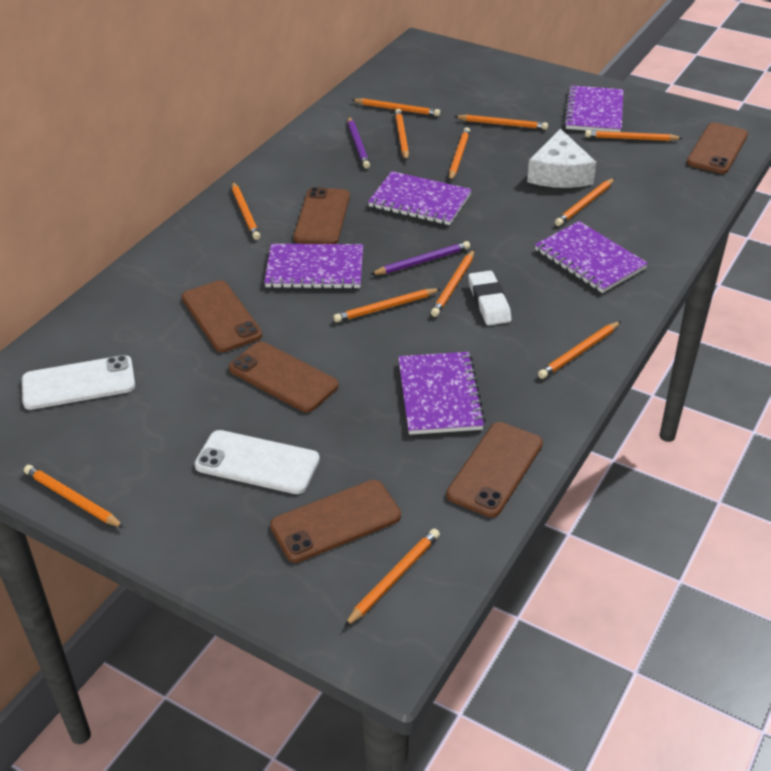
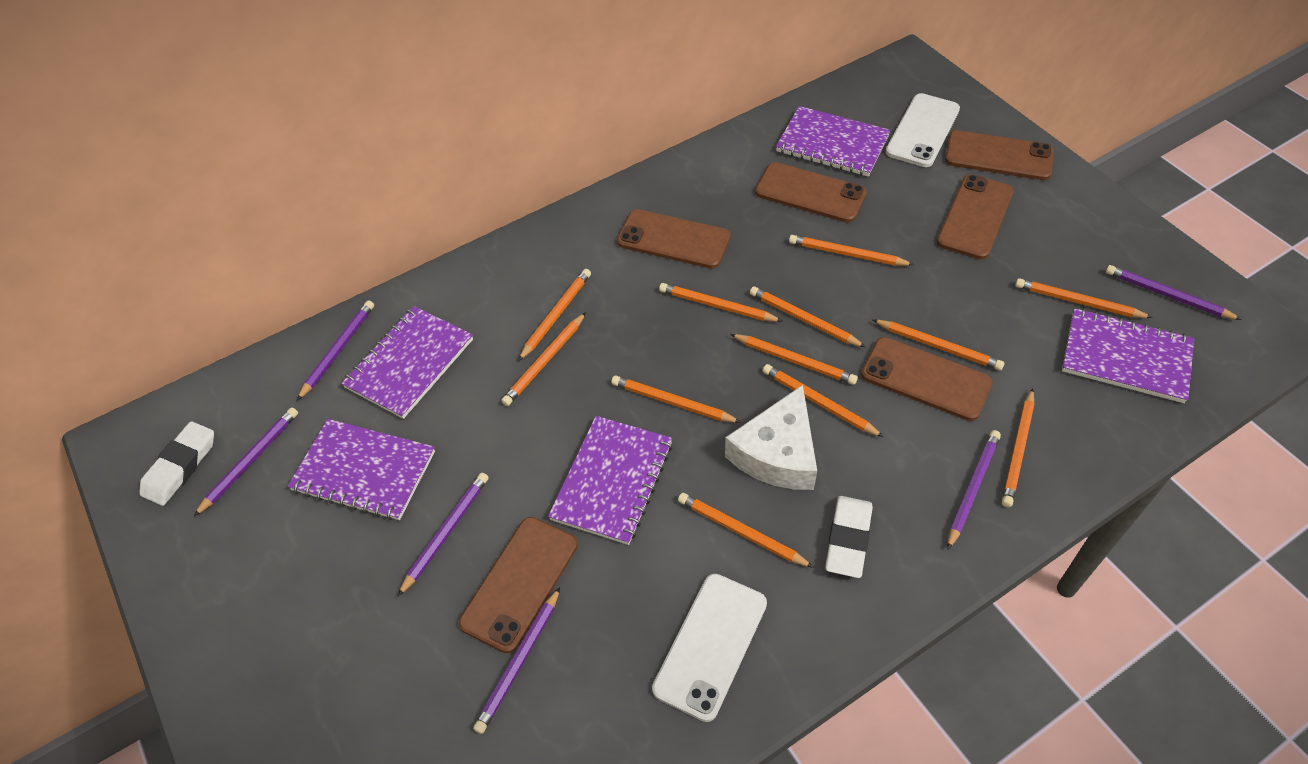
purple pencil: [348,117,370,169] [370,241,470,275] = 2 -> [193,408,298,517] [297,300,374,401] [398,473,489,596] [473,587,560,734] [947,430,1001,550] [1106,265,1242,320] = 6
white eraser: [468,271,511,325] = 1 -> [139,421,214,506] [825,496,873,578] = 2

